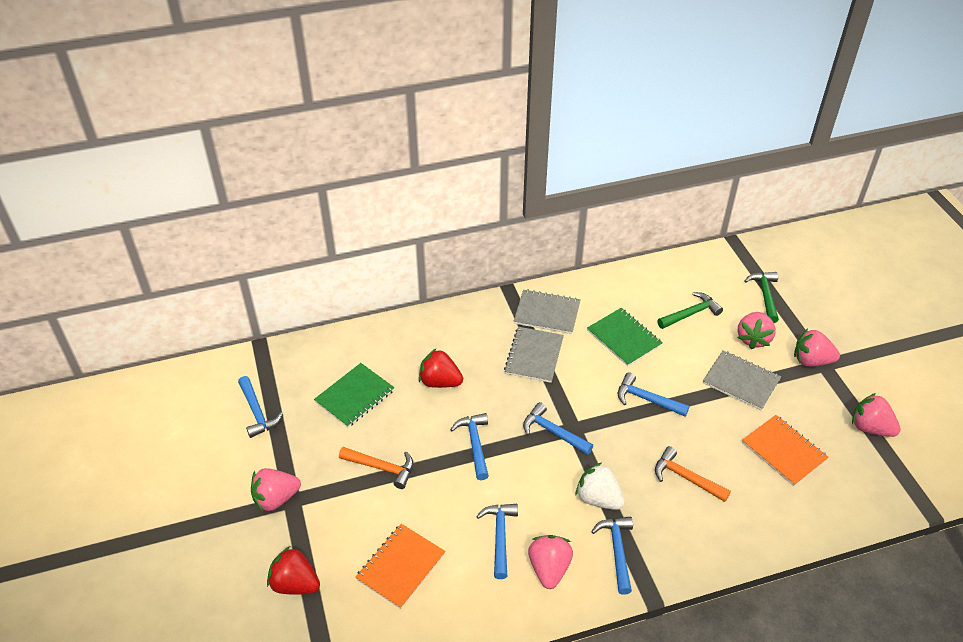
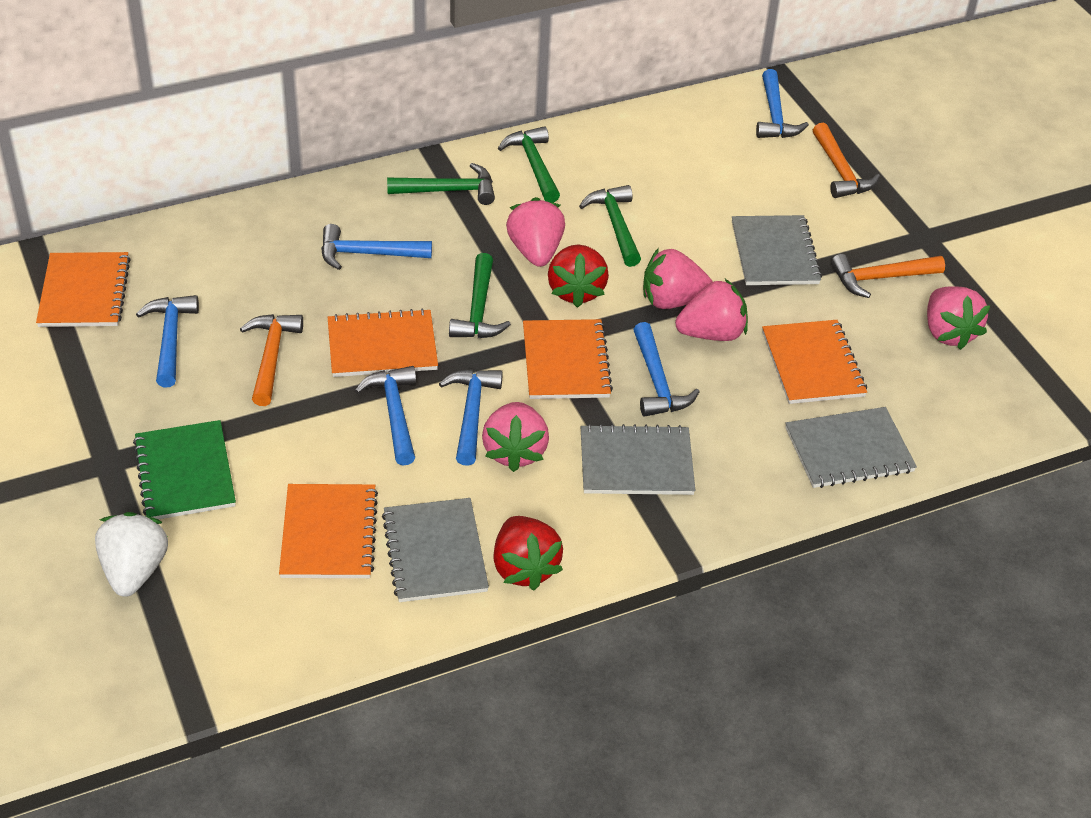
green hammer: [657,292,723,329] [744,272,779,323] = 2 -> [387,163,495,205] [449,253,511,338] [498,126,560,203] [579,185,641,267] = 4
green notebook: [314,363,395,428] [587,308,662,366] = 2 -> [133,420,236,519] = 1
grey notebook: [504,327,564,383] [514,290,581,334] [703,350,781,410] = 3 -> [382,498,489,602] [580,424,695,495] [732,215,822,285] [785,407,917,488] = 4
orange hammer: [339,447,414,489] [655,446,731,502] = 2 -> [240,314,303,406] [813,123,880,198] [831,254,945,298] = 3
orange notebook: [355,524,446,609] [742,415,829,486] = 2 -> [36,252,131,327] [279,484,378,578] [328,308,438,377] [523,319,613,399] [762,320,867,404] = 5

